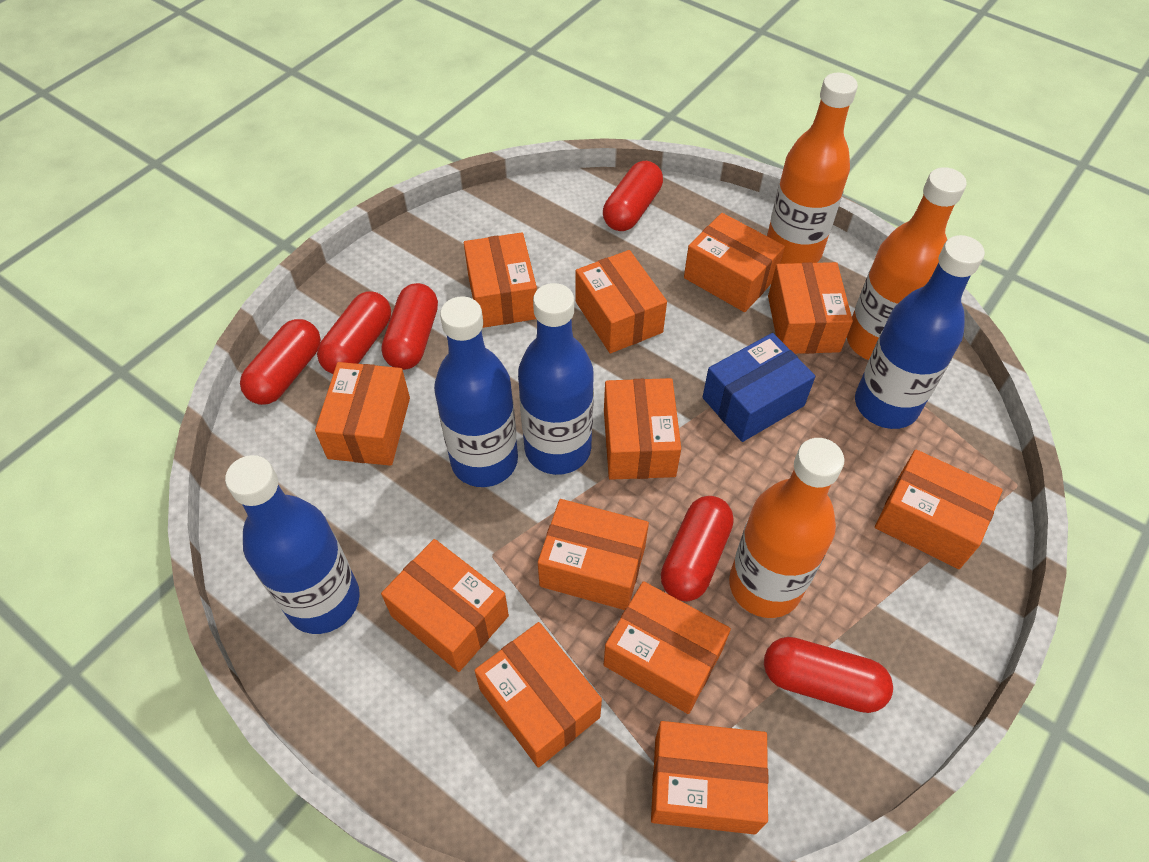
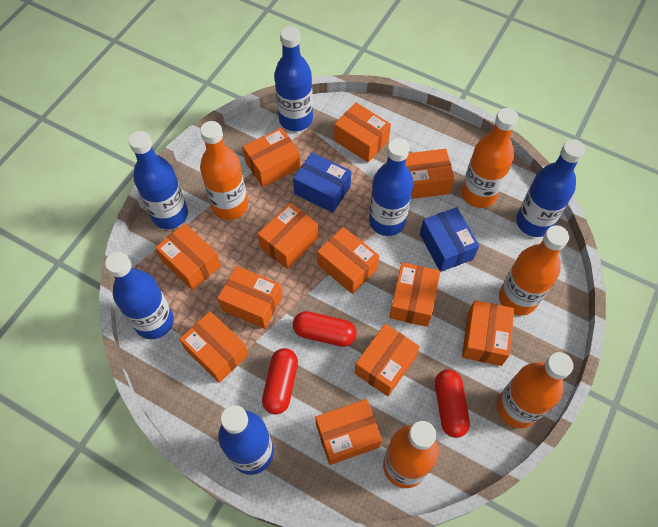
blue bottle: [225,455,360,634] [434,296,518,487] [518,283,594,475] [855,235,985,429] = 4 -> [105,252,174,339] [128,131,188,229] [218,405,274,475] [274,26,313,131] [369,138,413,236] [516,139,585,237] = 6
blue box: [703,333,815,442] = 1 -> [293,152,351,213] [420,207,479,272] = 2
orange bottle: [729,438,844,618] [767,72,858,264] [847,167,967,360] = 3 -> [200,121,248,220] [383,421,439,488] [461,108,518,208] [497,352,573,428] [499,225,569,316] = 5
red capsule: [240,319,321,405] [317,291,391,374] [382,283,438,370] [603,161,663,231] [661,496,734,601] [764,637,893,713] = 6 -> [262,348,298,415] [293,311,357,347] [435,369,470,438] = 3

